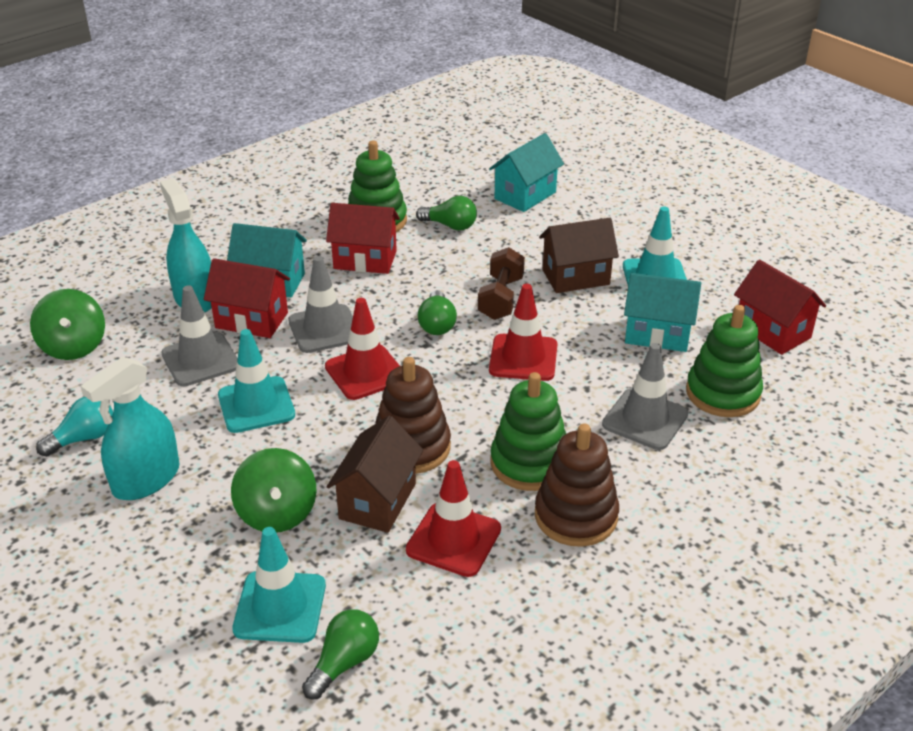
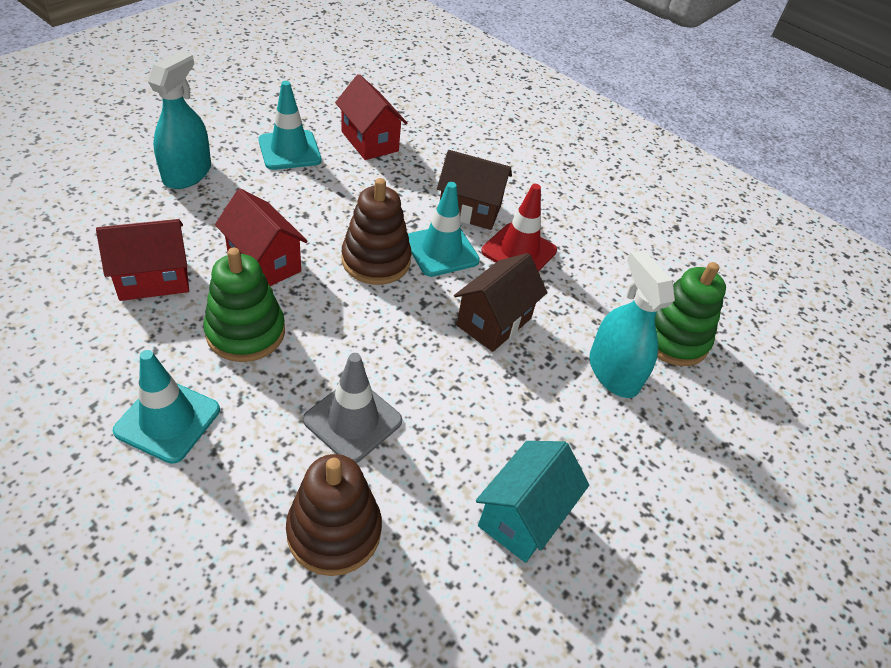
brown dumbbell: [478,247,525,320] = 1 -> none = 0
green light bulb: [302,609,379,699] [416,196,477,231] [418,290,457,335] = 3 -> none = 0
green spinning top: [30,289,105,360] [231,448,317,533] = 2 -> none = 0
green stacking toy: [348,141,407,232] [491,372,566,491] [686,305,763,417] = 3 -> [203,248,285,362] [655,262,726,366] = 2
grey traffic cone: [161,285,237,386] [288,256,353,353] [602,343,688,450] = 3 -> [303,353,402,463] = 1
red traffic cone: [325,298,400,400] [406,460,501,577] [489,284,557,381] = 3 -> [481,184,557,272] = 1
turquoise house: [227,223,307,297] [489,133,564,212] [624,273,701,352] = 3 -> [476,441,589,563] = 1
turquoise light bulb: [36,397,113,457] = 1 -> none = 0

